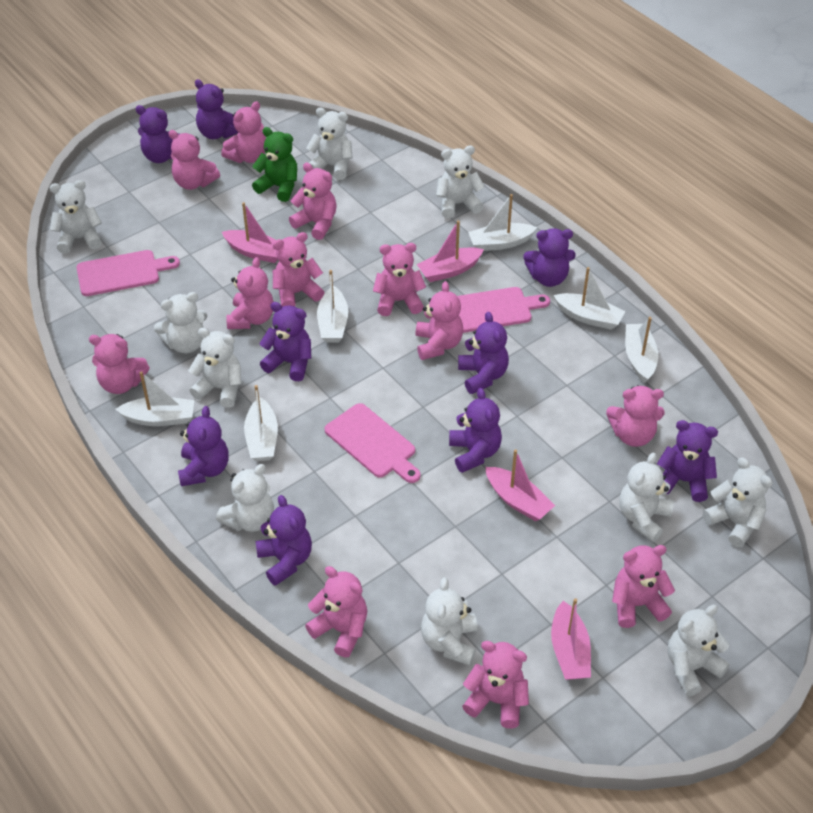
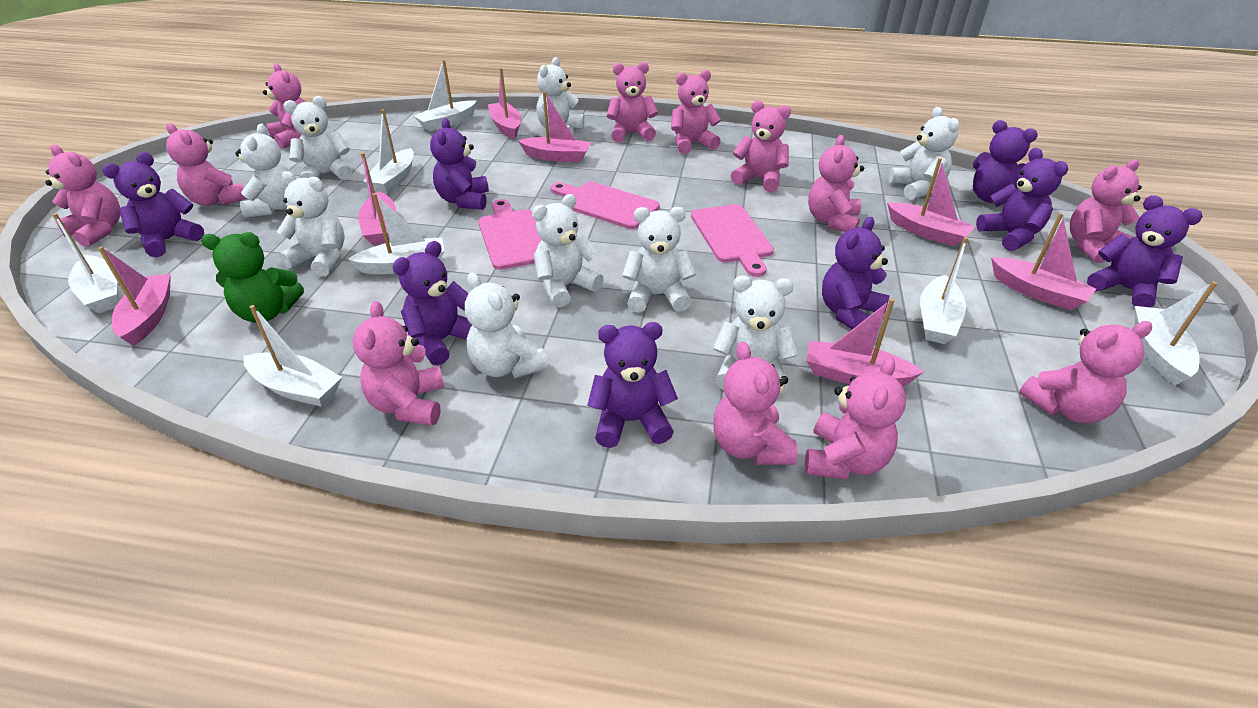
pink boat: [222,202,278,263] [417,220,484,282] [485,449,555,521] [551,598,591,680] = 4 -> [98,246,171,346] [358,153,396,245] [488,68,521,139] [518,92,591,162] [807,298,924,387] [887,158,975,246] [991,213,1096,310] = 7
purple teddy bear: [135,105,179,163] [178,406,229,486] [195,79,238,139] [256,495,312,586] [259,302,311,381] [449,388,502,473] [458,312,509,394] [523,228,576,287] [657,420,718,502] = 9 -> [102,152,204,257] [393,241,472,365] [430,118,489,210] [587,322,678,448] [822,217,890,329] [973,120,1038,203] [976,148,1068,251] [1087,195,1203,308] = 8
white boat: [115,371,194,426] [244,385,278,461] [317,270,348,342] [468,194,537,251] [553,267,625,330] [625,317,658,383] = 6 -> [52,213,118,313] [244,305,342,407] [348,193,444,274] [363,109,414,194] [414,60,477,131] [920,237,968,344] [1135,281,1218,385] = 7
white teddy bear: [49,180,102,254] [154,292,207,353] [188,328,241,408] [216,464,274,532] [306,108,353,180] [421,577,477,665] [436,145,485,218] [619,452,674,542] [667,605,730,696] [703,458,772,547] = 10 -> [235,123,291,218] [277,171,345,277] [283,96,352,180] [465,272,548,378] [532,194,604,308] [536,57,585,135] [622,207,696,313] [713,276,798,393] [888,107,959,200] = 9

